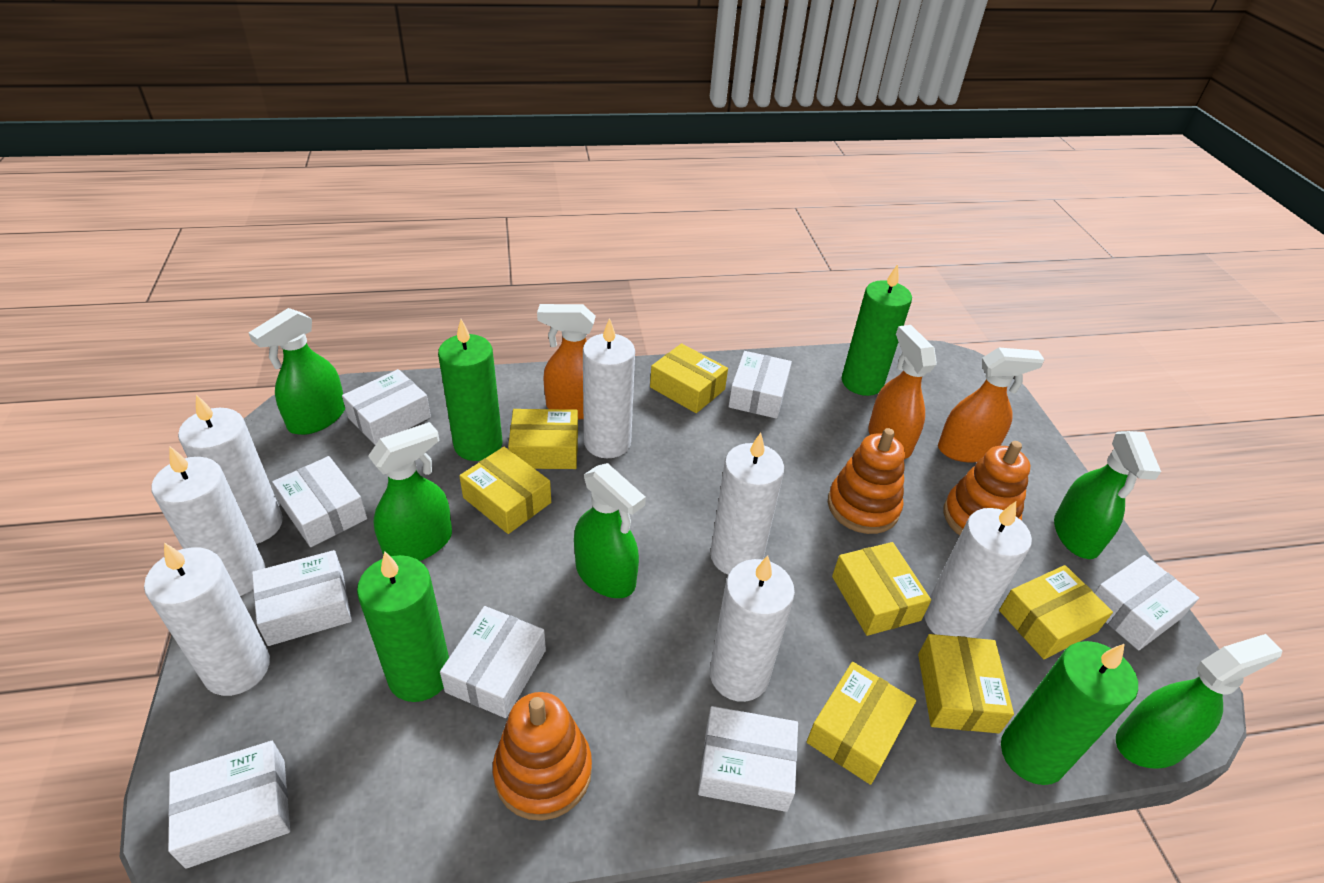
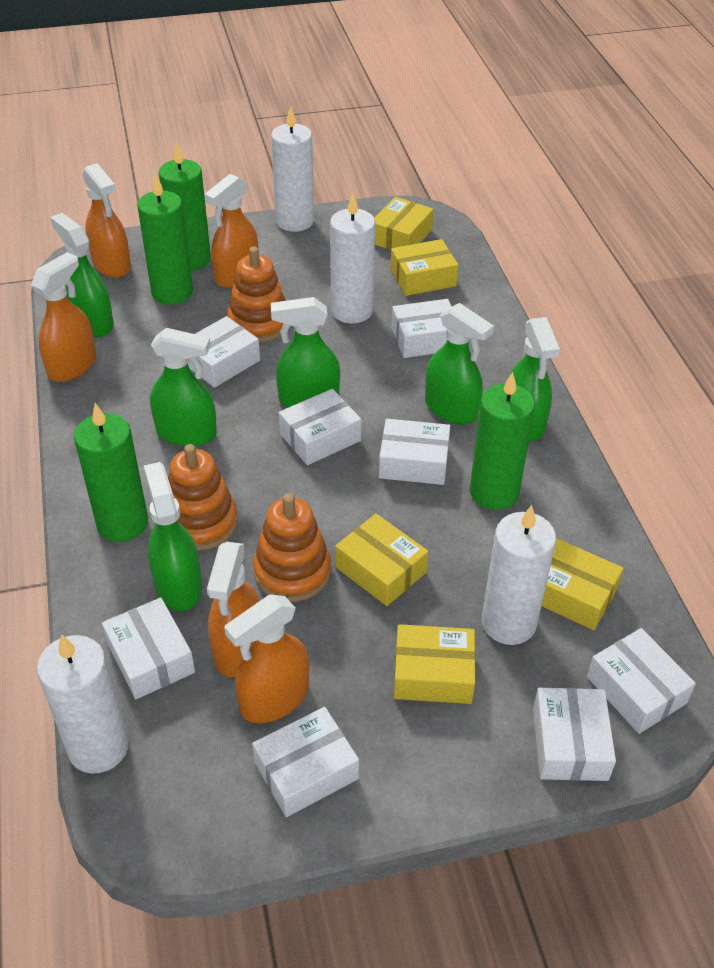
green spray bottle: [249,308,345,435] [368,422,452,561] [574,463,646,598] [1054,431,1161,559] [1116,634,1282,769] = 5 -> [50,213,114,337] [144,462,202,611] [150,328,217,446] [271,297,340,408] [425,303,494,424] [508,317,560,441] = 6
orange spray bottle: [537,304,596,419] [868,325,937,459] [938,347,1045,462] = 3 -> [31,252,96,382] [82,163,131,278] [204,174,259,288] [207,542,259,677] [224,594,309,723] = 5
white candle: [144,542,270,696] [151,447,265,596] [178,395,283,544] [583,318,635,458] [710,433,784,575] [710,556,795,702] [924,501,1032,638] = 7 -> [37,634,129,774] [271,106,314,232] [330,193,375,324] [482,505,556,645] = 4
yellow box: [459,447,551,534] [508,409,578,469] [650,343,728,413] [807,662,916,785] [832,542,931,636] [918,634,1014,733] [999,565,1113,659] = 7 -> [335,514,429,606] [374,197,434,250] [390,239,458,296] [394,624,475,704] [542,539,624,630] = 5

